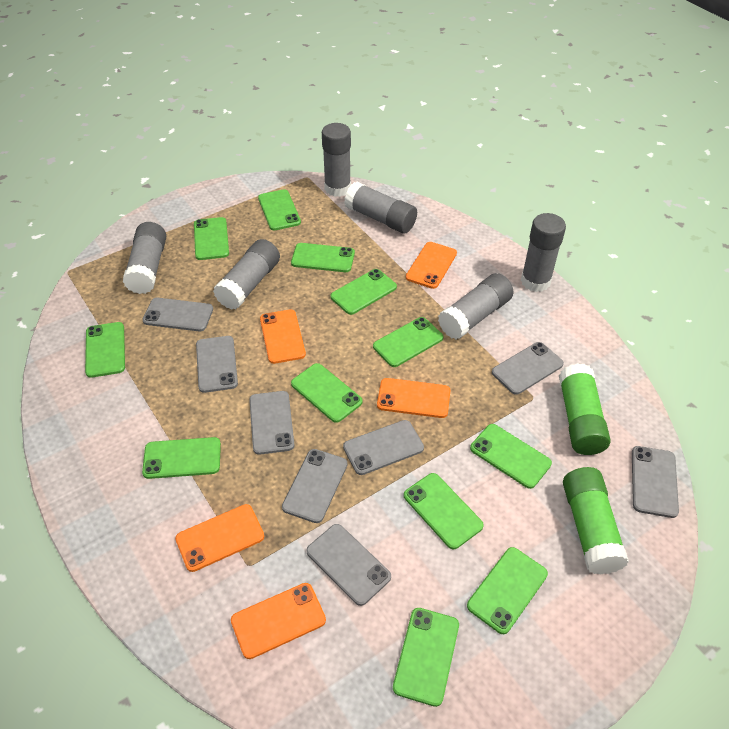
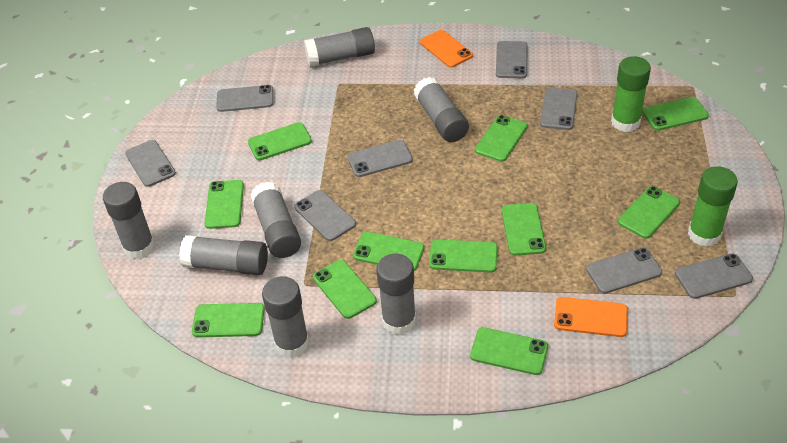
green phone: [85,322,125,378] [142,437,221,479] [194,217,229,260] [258,189,301,230] [291,243,355,272] [291,363,363,423] [331,269,397,315] [373,317,443,367] [393,608,459,707] [404,473,484,549] [467,547,548,634] [470,424,552,489] = 12 -> [192,303,265,337] [205,180,244,229] [248,122,312,160] [313,260,377,319] [353,232,424,271] [429,239,498,273] [470,327,548,375] [475,115,527,162] [502,203,546,256] [618,186,680,239] [642,97,709,131] = 11
grey glue stick: [123,222,166,294] [213,239,280,310] [322,123,351,197] [344,182,417,234] [438,273,514,339] [521,213,566,292] = 6 -> [103,182,155,259] [179,235,268,275] [250,182,301,258] [262,276,309,358] [304,27,375,67] [376,254,416,335] [414,77,469,142] = 7
orange phone: [175,504,264,572] [231,583,326,659] [260,309,306,364] [377,378,451,418] [406,242,457,289] = 5 -> [420,30,473,68] [554,297,628,337] = 2

